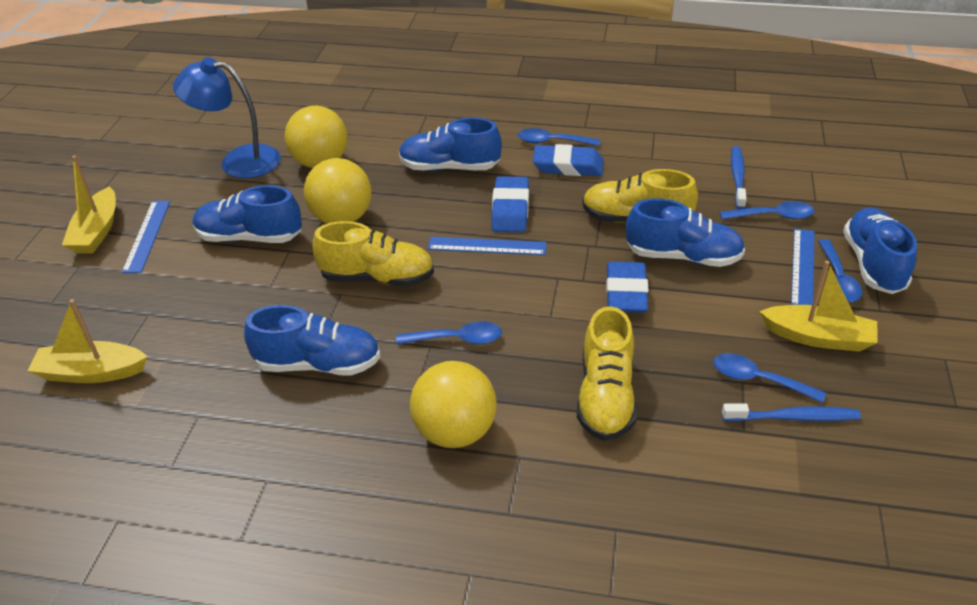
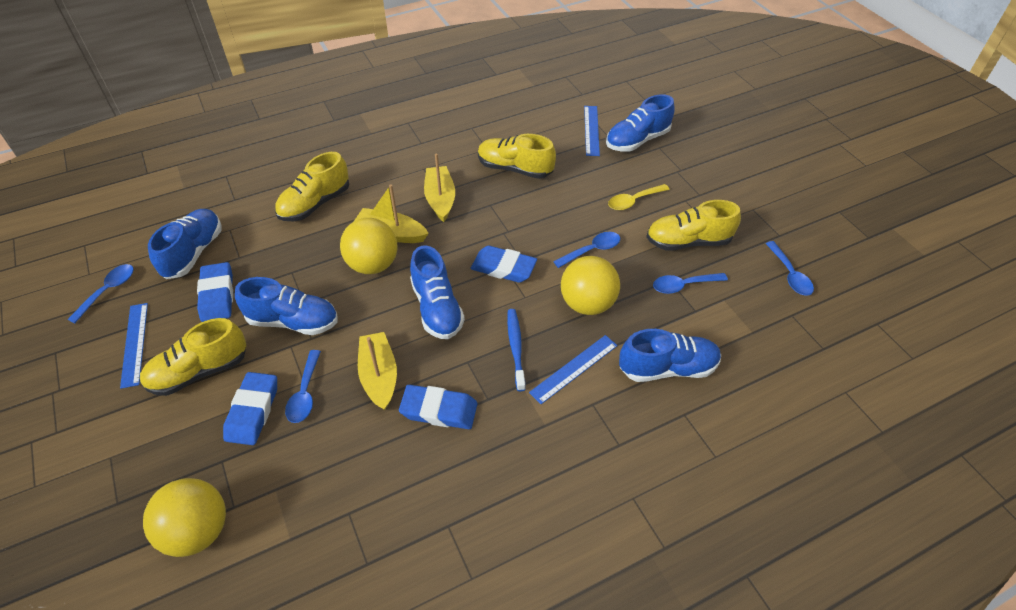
blue eraser: [491,176,529,232] [533,144,604,176] [606,261,649,313] = 3 -> [197,262,233,322] [223,372,277,445] [399,385,477,429] [471,246,537,283] = 4
blue lamp: [173,57,281,178] = 1 -> none = 0
blue toothbrush: [722,403,861,422] [731,146,747,209] = 2 -> [507,309,526,391] = 1
yellow shoe: [313,221,434,287] [577,306,637,441] [582,169,698,223] = 3 -> [140,318,246,396] [275,152,349,221] [478,134,556,179] [646,200,741,251] = 4
yellow spoon: none = 0 -> [608,184,670,210] = 1

